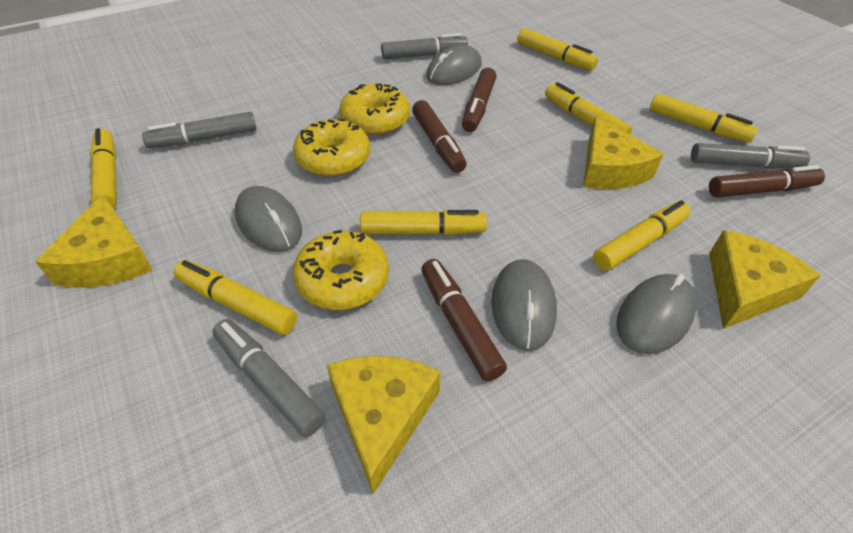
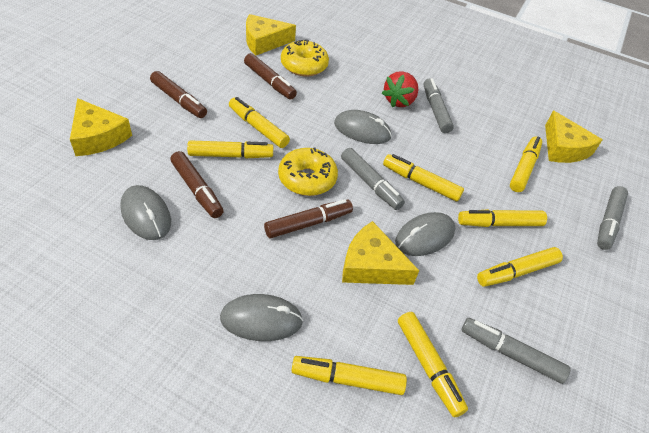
red strawberry: none = 0 -> [382,71,418,108] = 1
yellow donut: [293,119,370,177] [293,230,389,310] [339,83,410,135] = 3 -> [278,148,338,196] [281,40,329,77] = 2
yellow marker: [90,128,117,208] [174,260,297,335] [360,210,487,235] [517,28,598,70] [545,82,632,134] [593,200,691,271] [650,93,758,143] = 7 -> [187,140,273,158] [229,97,290,148] [291,356,407,395] [383,154,464,202] [398,312,468,417] [458,209,547,227] [477,247,563,287] [510,136,542,192] = 8

